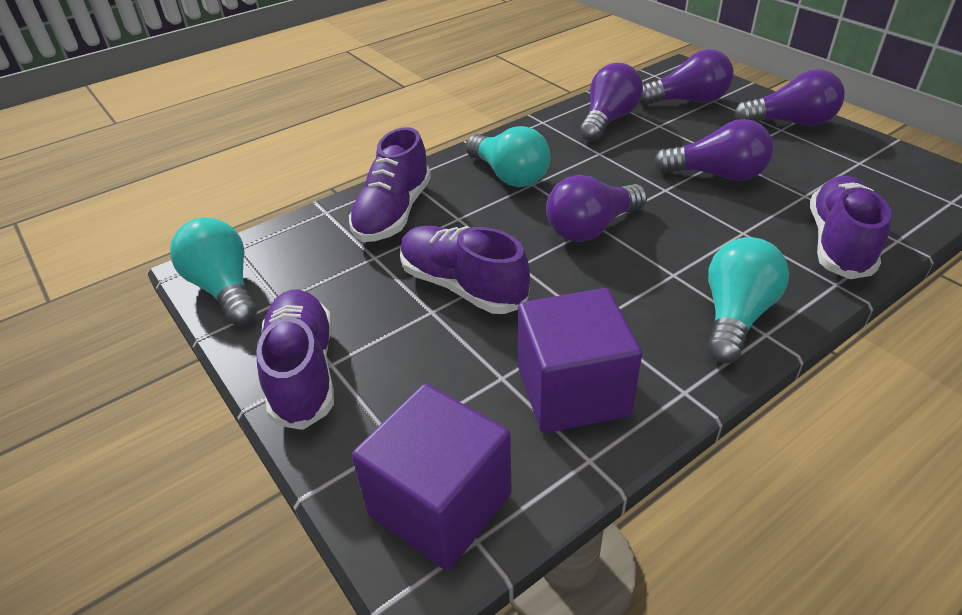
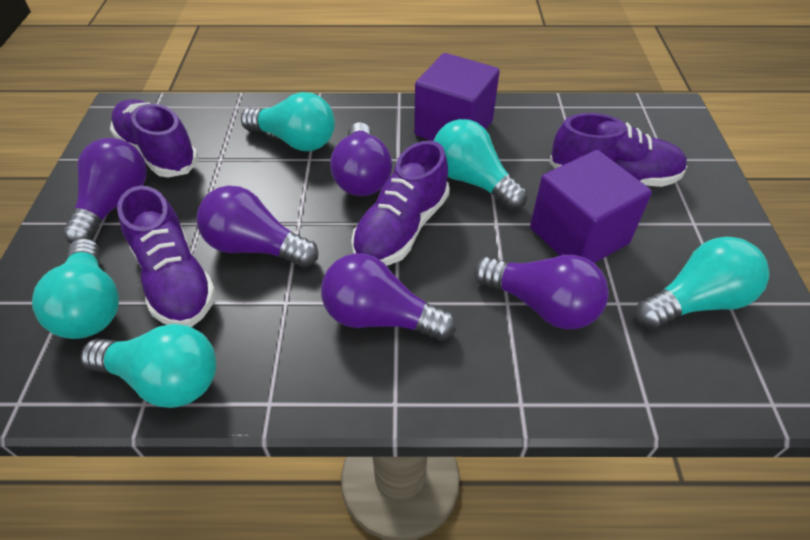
turquoise light bulb: [170,217,257,325] [466,126,550,187] [707,237,789,363] = 3 -> [32,238,119,339] [80,324,216,408] [241,92,335,151] [434,119,528,210] [636,237,769,329] = 5

